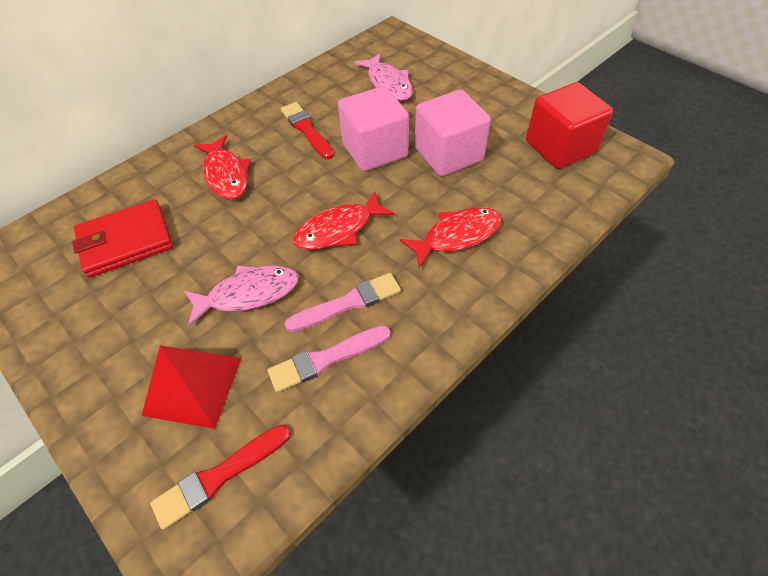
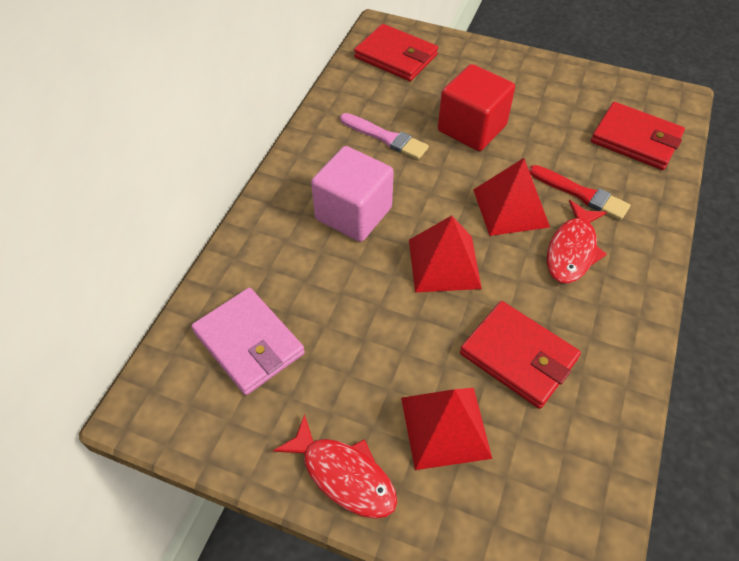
pink brush: [267,325,391,393] [285,273,401,332] = 2 -> [340,113,429,160] = 1
pink cube: [338,86,409,172] [415,89,491,176] = 2 -> [311,146,394,242] = 1
pink fish: [184,265,299,326] [354,53,413,101] = 2 -> none = 0
pink wallet: none = 0 -> [191,288,305,395] = 1
red brush: [150,425,291,530] [281,102,334,159] = 2 -> [529,165,630,220] = 1
red fish: [194,135,251,200] [293,191,395,250] [399,207,502,268] = 3 -> [273,414,397,519] [547,200,607,284] = 2
red pyramid: [142,345,242,429] = 1 -> [401,388,492,470] [409,216,482,292] [473,158,550,236] = 3
red wallet: [72,199,173,278] = 1 -> [354,24,438,81] [460,301,581,409] [591,102,685,170] = 3

